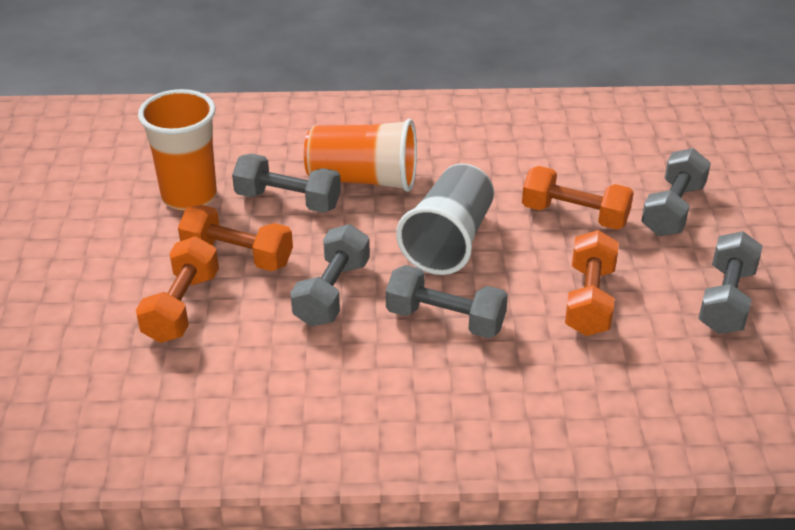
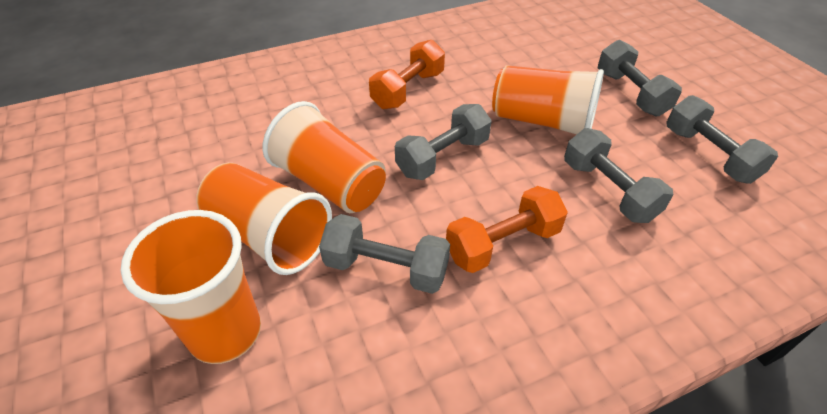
grey cup: [396,164,494,275] = 1 -> none = 0
orange cup: [138,89,217,211] [304,119,417,192] = 2 -> [120,210,261,364] [196,163,332,275] [262,101,386,213] [492,65,604,134] = 4
orange dumbbell: [136,236,219,343] [178,205,293,271] [522,166,634,230] [565,230,619,336] = 4 -> [369,39,445,109] [446,186,568,273] = 2

